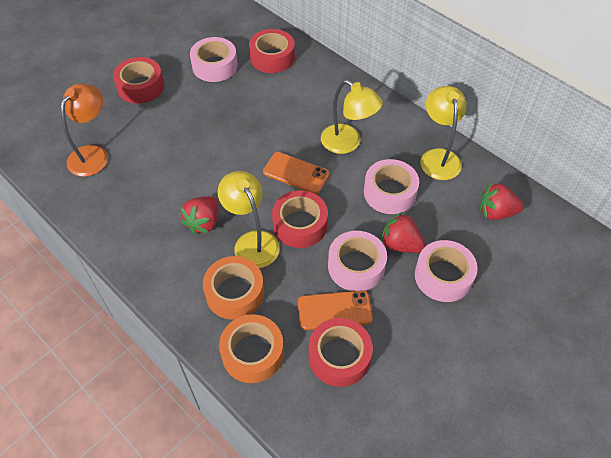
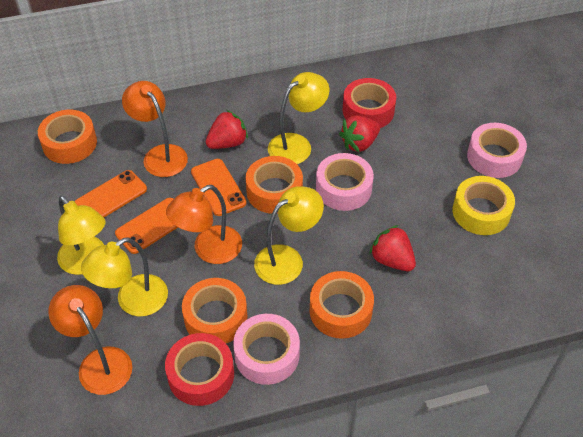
orange lamp: [61,84,108,177] = 1 -> [48,285,132,395] [122,81,188,177] [166,185,242,264] = 3
orange phone: [263,152,329,194] [298,290,373,330] = 2 -> [74,170,147,217] [115,198,178,254] [191,159,246,216] = 3
orange tape: [203,256,264,320] [219,314,284,383] = 2 -> [38,110,97,164] [182,278,247,343] [246,156,303,214] [310,271,374,339] = 4
pink tape: [190,37,238,82] [328,231,387,291] [364,159,419,214] [415,240,478,302] = 4 -> [233,314,300,385] [316,153,374,211] [467,123,527,178] = 3
red tape: [113,57,164,104] [249,29,295,73] [272,190,328,248] [308,318,373,387] = 4 -> [165,333,234,406] [342,78,396,128] = 2
yellow lamp: [217,171,280,268] [321,80,383,154] [420,86,466,180] = 3 -> [57,195,106,275] [81,237,168,317] [254,186,324,285] [268,72,329,164] = 4
yellow tape: none = 0 -> [453,176,515,235] = 1

